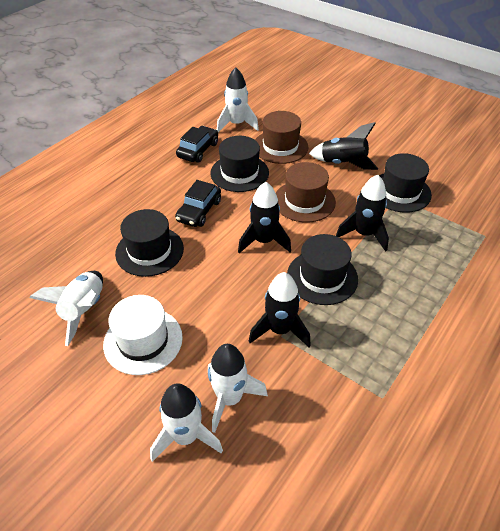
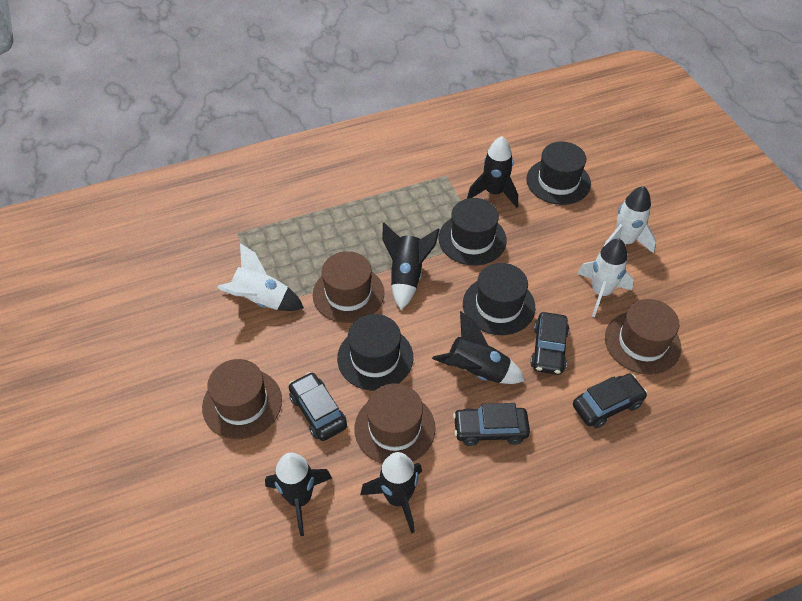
black car: [175,180,221,227] [176,126,218,163] = 2 -> [289,372,347,441] [453,403,530,446] [530,312,569,375] [573,374,648,428] = 4
black rocket: [238,182,291,253] [249,272,311,347] [309,122,378,170] [336,175,389,252] = 4 -> [265,453,332,536] [360,452,422,534] [382,223,440,310] [432,311,525,384] [467,136,518,208] = 5
brown hat: [255,111,308,164] [276,162,336,223] = 2 -> [202,359,282,439] [313,251,384,323] [354,383,436,464] [605,299,681,375] = 4
white hat: [103,295,183,375] = 1 -> none = 0
white rocket: [29,271,103,346] [150,383,223,462] [208,344,268,433] [217,67,259,132] = 4 -> [217,243,304,311] [577,238,634,317] [604,186,656,254] = 3

